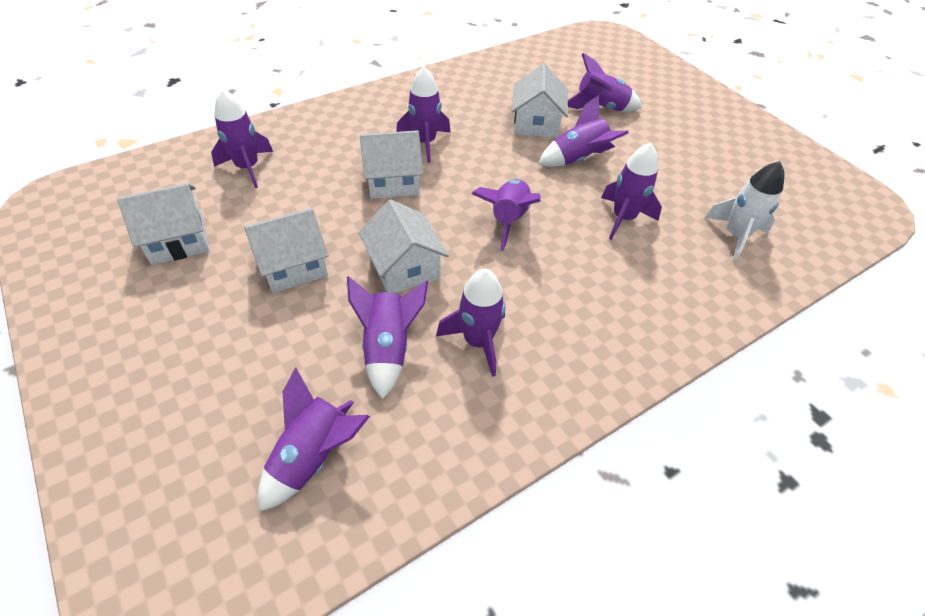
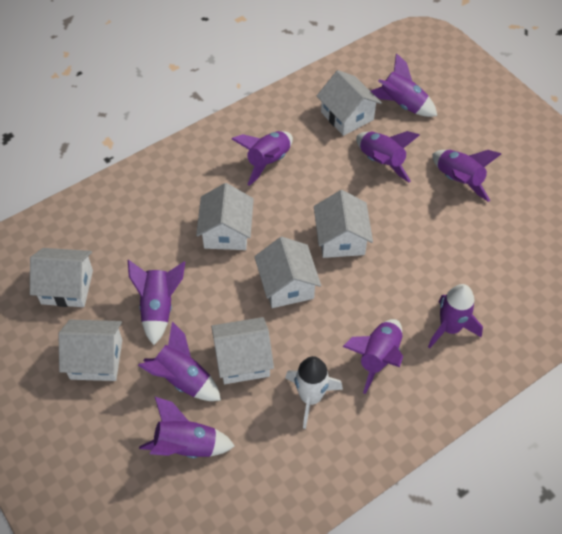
white house: [117,183,209,265] [244,208,329,293] [359,199,449,293] [360,130,423,199] [512,64,568,138] = 5 -> [30,248,93,307] [58,320,122,381] [196,183,254,250] [211,317,274,384] [254,237,321,308] [314,190,373,258] [317,70,382,136] = 7

